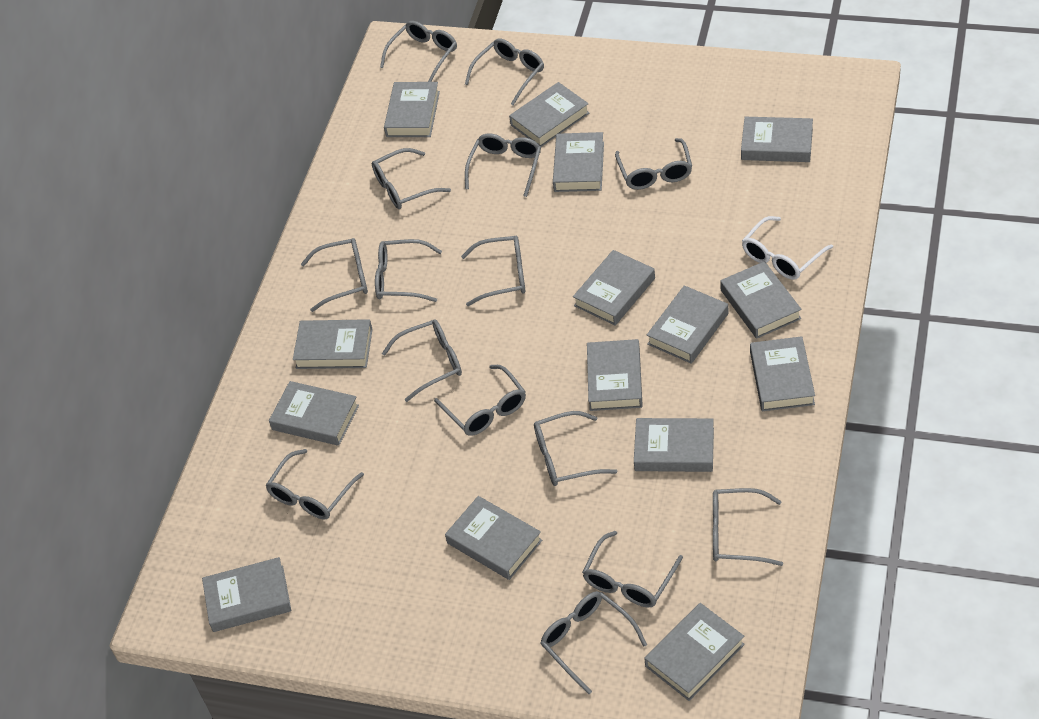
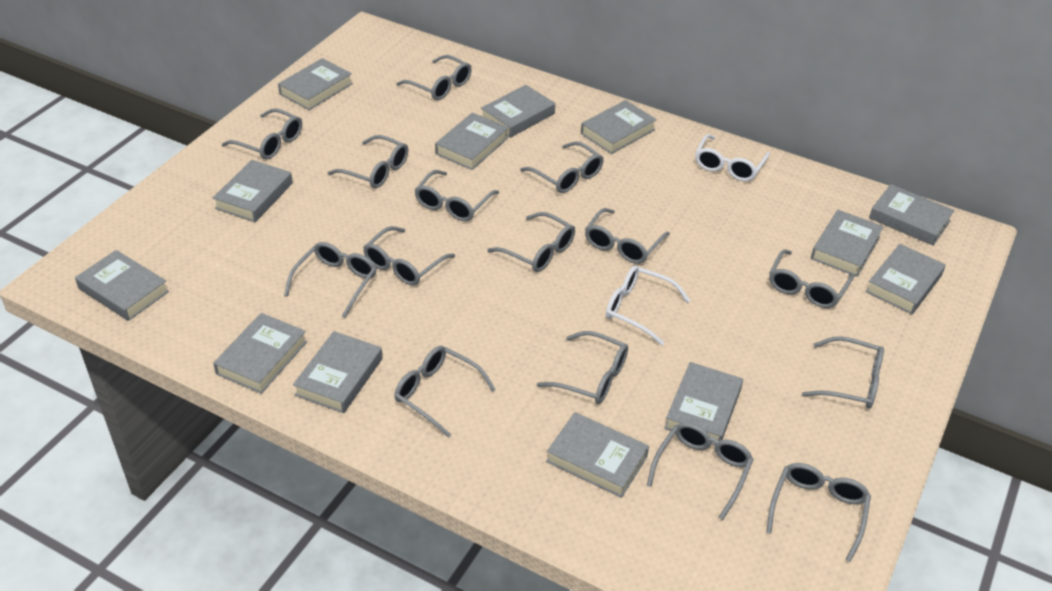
grey book: [202,557,291,632] [269,381,359,446] [293,319,373,369] [384,82,440,137] [445,496,542,580] [509,82,589,147] [553,132,604,192] [573,250,655,326] [587,339,643,411] [634,418,714,472] [644,603,745,701] [647,285,729,364] [720,261,802,339] [741,117,813,162] [750,336,815,411] = 15 -> [75,250,169,321] [213,160,293,222] [213,313,307,394] [278,58,353,110] [293,331,383,413] [435,112,509,170] [481,85,555,138] [546,412,649,498] [581,100,657,154] [664,362,743,446] [811,210,884,277] [865,244,946,314] [869,184,955,245] = 13
white glasses: [742,216,833,280] = 1 -> [606,266,690,345] [695,134,770,181] = 2

